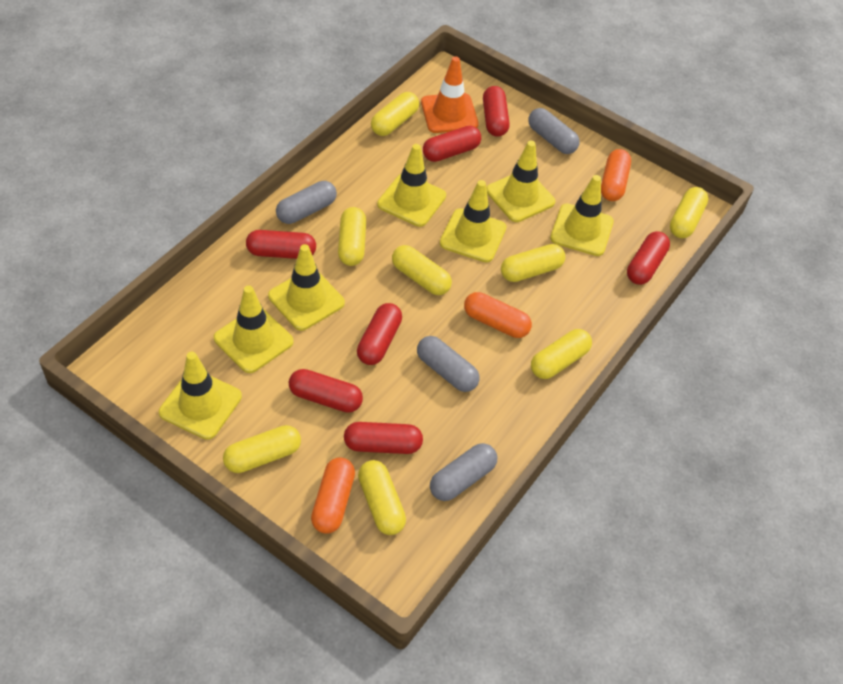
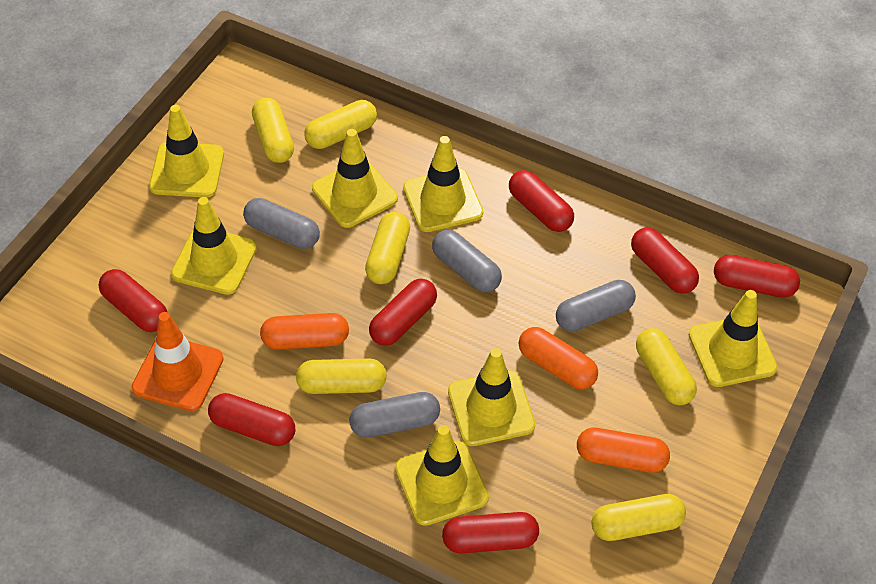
yellow capsule: [223,425,301,473] [338,207,366,266] [358,460,406,535] [371,92,419,136] [392,245,452,295] [501,244,565,282] [531,329,592,379] [670,187,708,238] = 8 -> [252,98,294,163] [296,359,387,394] [304,100,377,149] [365,212,410,284] [591,494,686,541] [636,328,697,405] = 6

